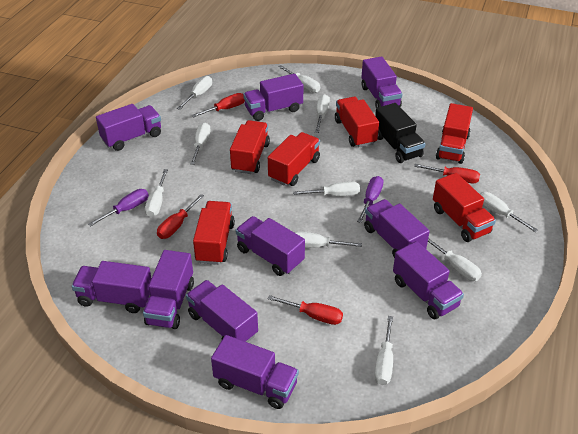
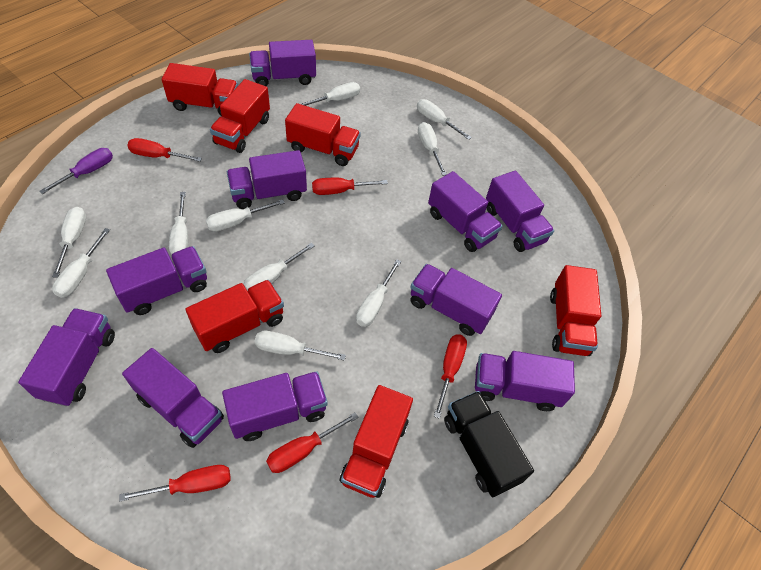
purple screwdriver: [88,189,149,227] [357,176,384,223] = 2 -> [39,148,113,194] = 1
red screwdriver: [157,194,204,239] [192,93,245,118] [268,295,343,325] [414,164,480,183] = 4 -> [119,465,231,502] [127,138,202,162] [266,412,359,473] [312,178,388,195] [434,334,467,419] = 5

